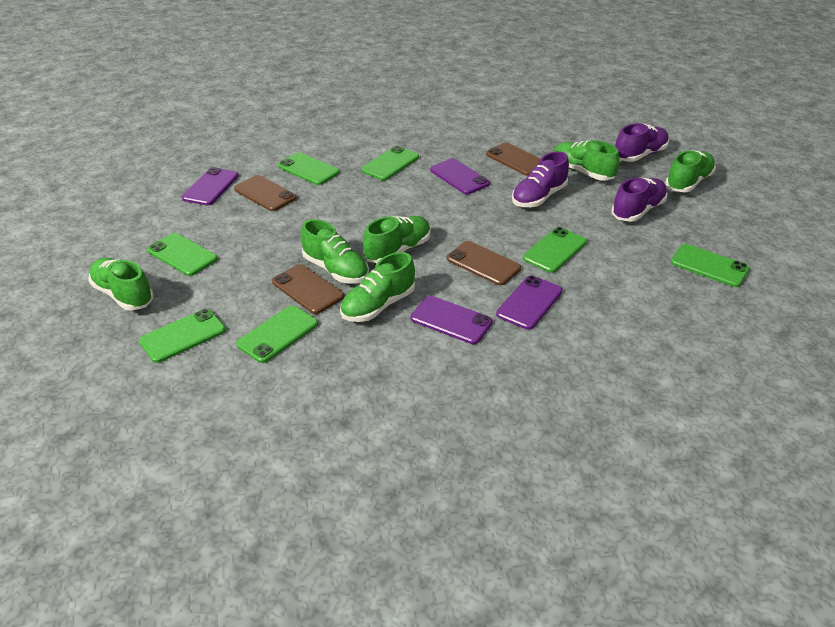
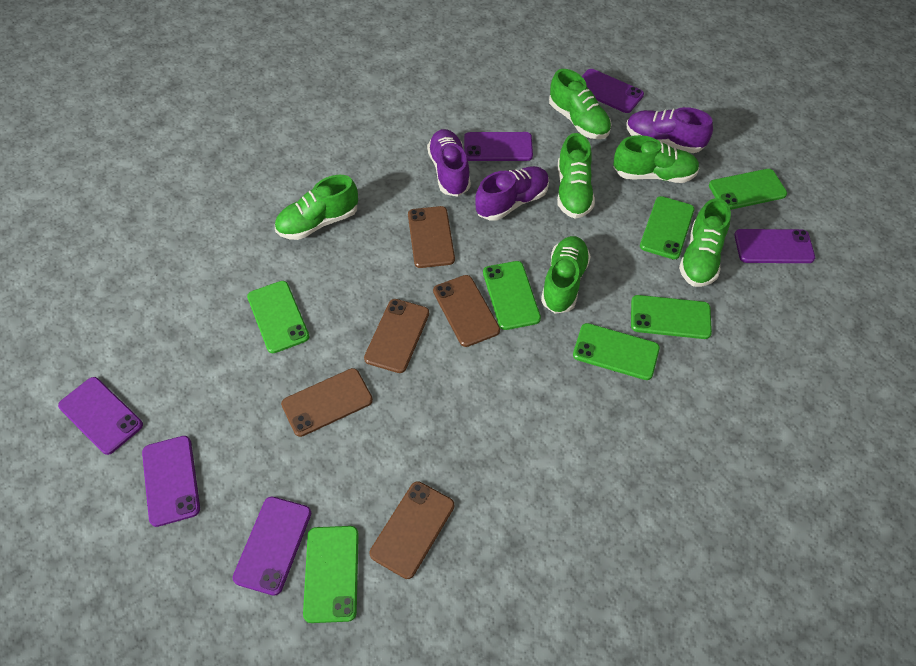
brown phone: [234,175,297,211] [272,264,344,314] [447,241,521,285] [486,142,540,176] = 4 -> [281,368,373,437] [364,299,429,373] [370,481,454,579] [408,206,455,268] [433,275,500,347] = 5
purple phone: [182,167,239,205] [410,296,493,344] [430,158,490,195] [496,276,562,330] = 4 -> [58,377,143,455] [142,436,200,527] [233,497,311,596] [464,132,533,161] [582,69,644,113] [734,229,815,263] = 6

